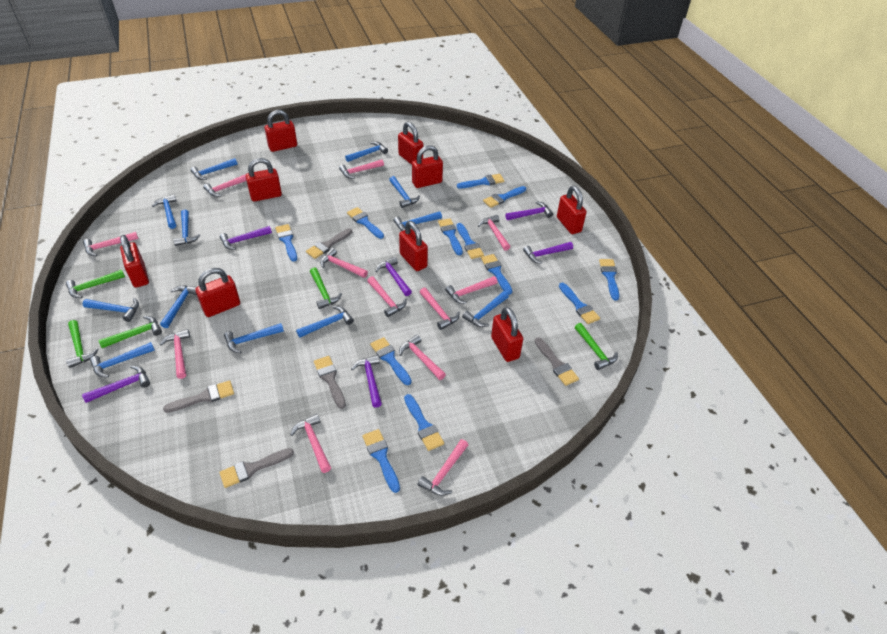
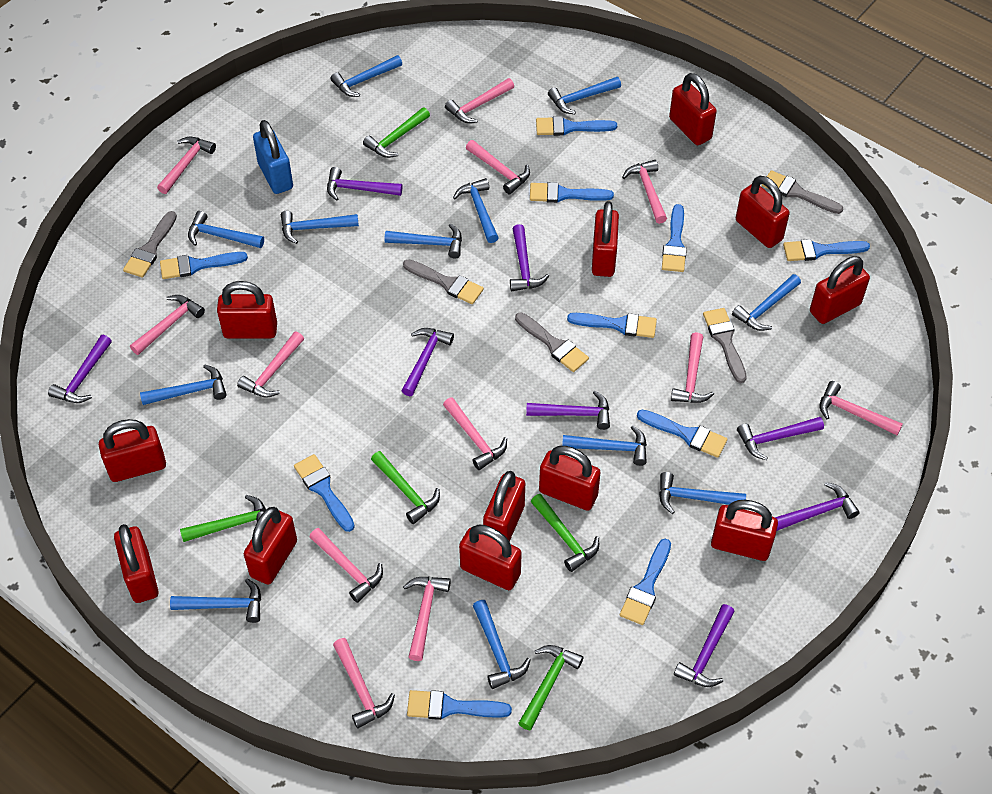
blue brush: [275,224,297,262] [347,207,384,239] [362,429,400,493] [370,337,411,385] [404,394,444,451] [438,218,463,255] [456,223,484,259] [457,174,504,188] [481,254,512,295] [483,186,526,208] [559,283,600,324] [599,259,619,301] = 12 -> [160,252,248,279] [294,454,355,532] [407,690,512,720] [530,182,614,203] [536,116,617,136] [567,313,657,338] [620,538,671,625] [637,410,727,458] [662,204,687,272] [783,239,870,261] = 10
blue padlock: none = 0 -> [253,120,293,194] = 1
purple hammer: [82,366,150,403] [220,226,272,250] [351,355,382,408] [375,257,412,296] [506,201,553,220] [523,242,573,264] = 6 -> [48,335,112,403] [327,167,402,201] [401,328,454,396] [510,224,549,291] [526,391,610,430] [674,604,735,687] [737,417,824,460] [775,482,860,531] = 8
red padlock: [120,235,149,288] [195,268,240,317] [246,158,282,202] [265,110,297,152] [398,121,423,165] [399,221,428,271] [412,145,443,188] [491,307,523,362] [557,186,587,234] = 9 -> [99,419,166,482] [114,524,159,603] [217,281,277,338] [244,507,297,585] [459,525,522,590] [483,471,525,542] [539,446,601,510] [592,201,619,277] [669,73,717,145] [711,500,778,561] [736,176,790,248] [810,256,870,324] = 12

